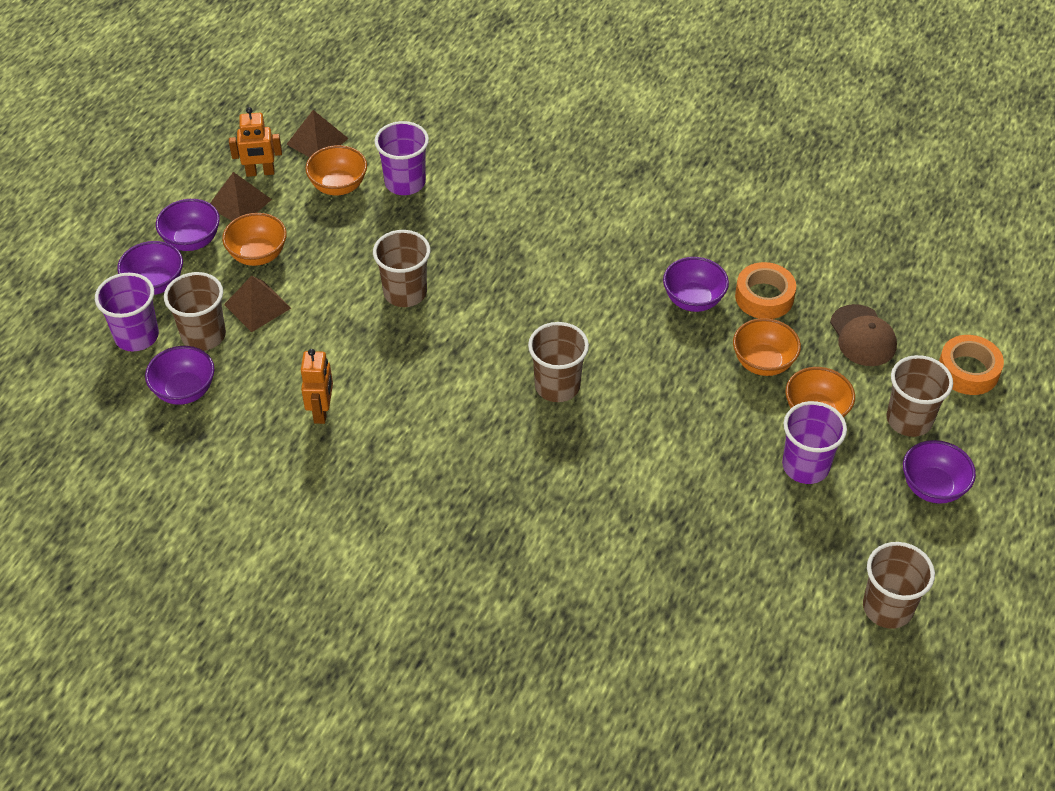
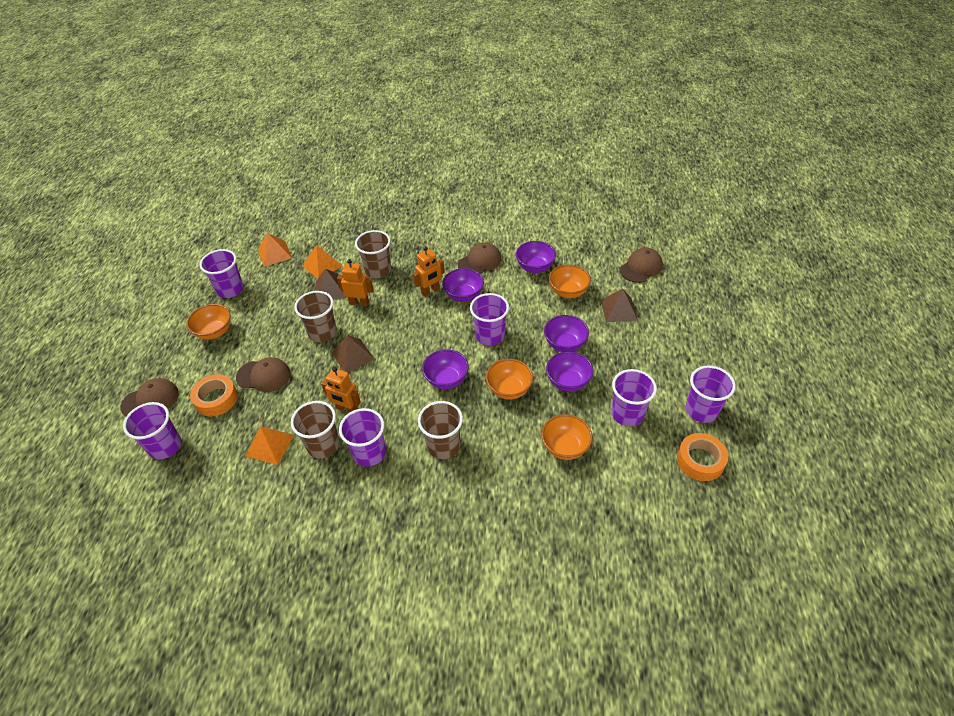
brown cap: [830,304,897,366] = 1 -> [120,378,179,417] [236,357,291,392] [458,242,502,274] [620,248,663,283] = 4
brown cup: [164,272,226,351] [373,230,430,307] [528,322,589,402] [863,542,935,629] [886,355,953,437] = 5 -> [291,401,340,459] [294,291,337,343] [355,230,391,279] [418,401,463,459] = 4
orange pyramid: none = 0 -> [245,426,295,465] [258,233,292,267] [303,245,343,279] = 3
orange robot: [229,107,282,177] [301,349,333,424] = 2 -> [321,367,361,413] [337,259,374,306] [413,246,445,296] = 3
purple cup: [95,273,159,352] [374,121,429,195] [782,401,847,484] = 3 -> [123,402,181,459] [200,249,244,298] [339,408,386,467] [470,293,509,346] [611,369,657,426] [686,366,736,423] = 6

